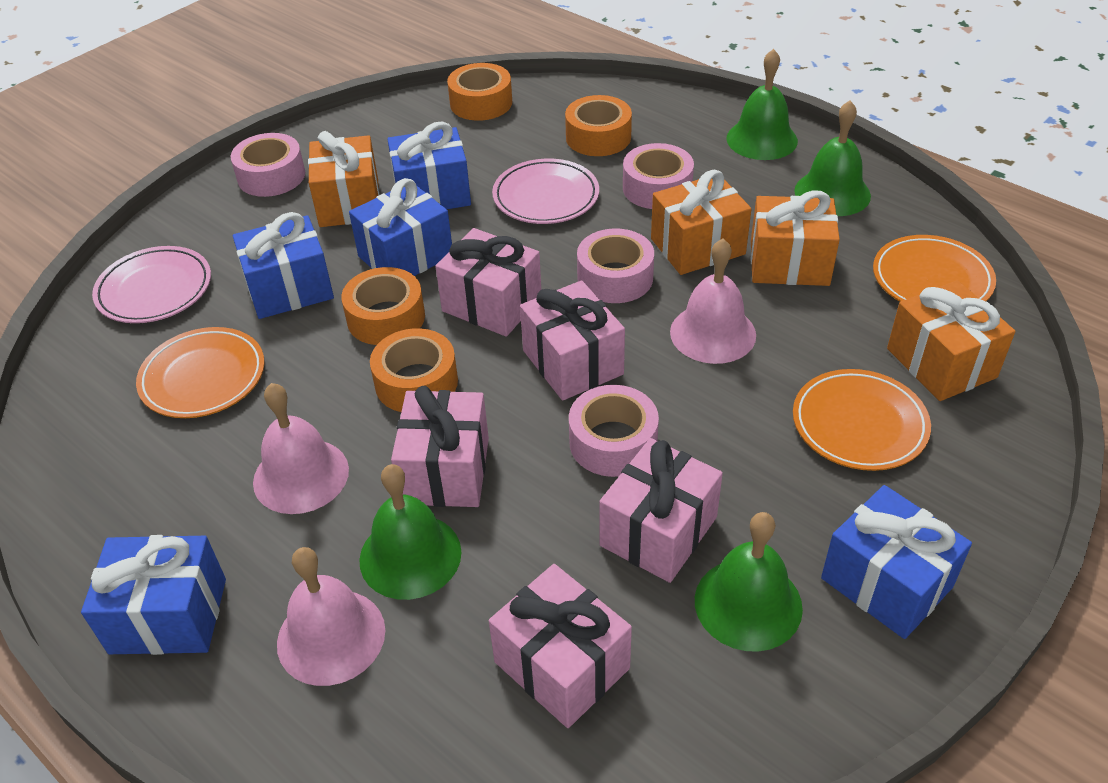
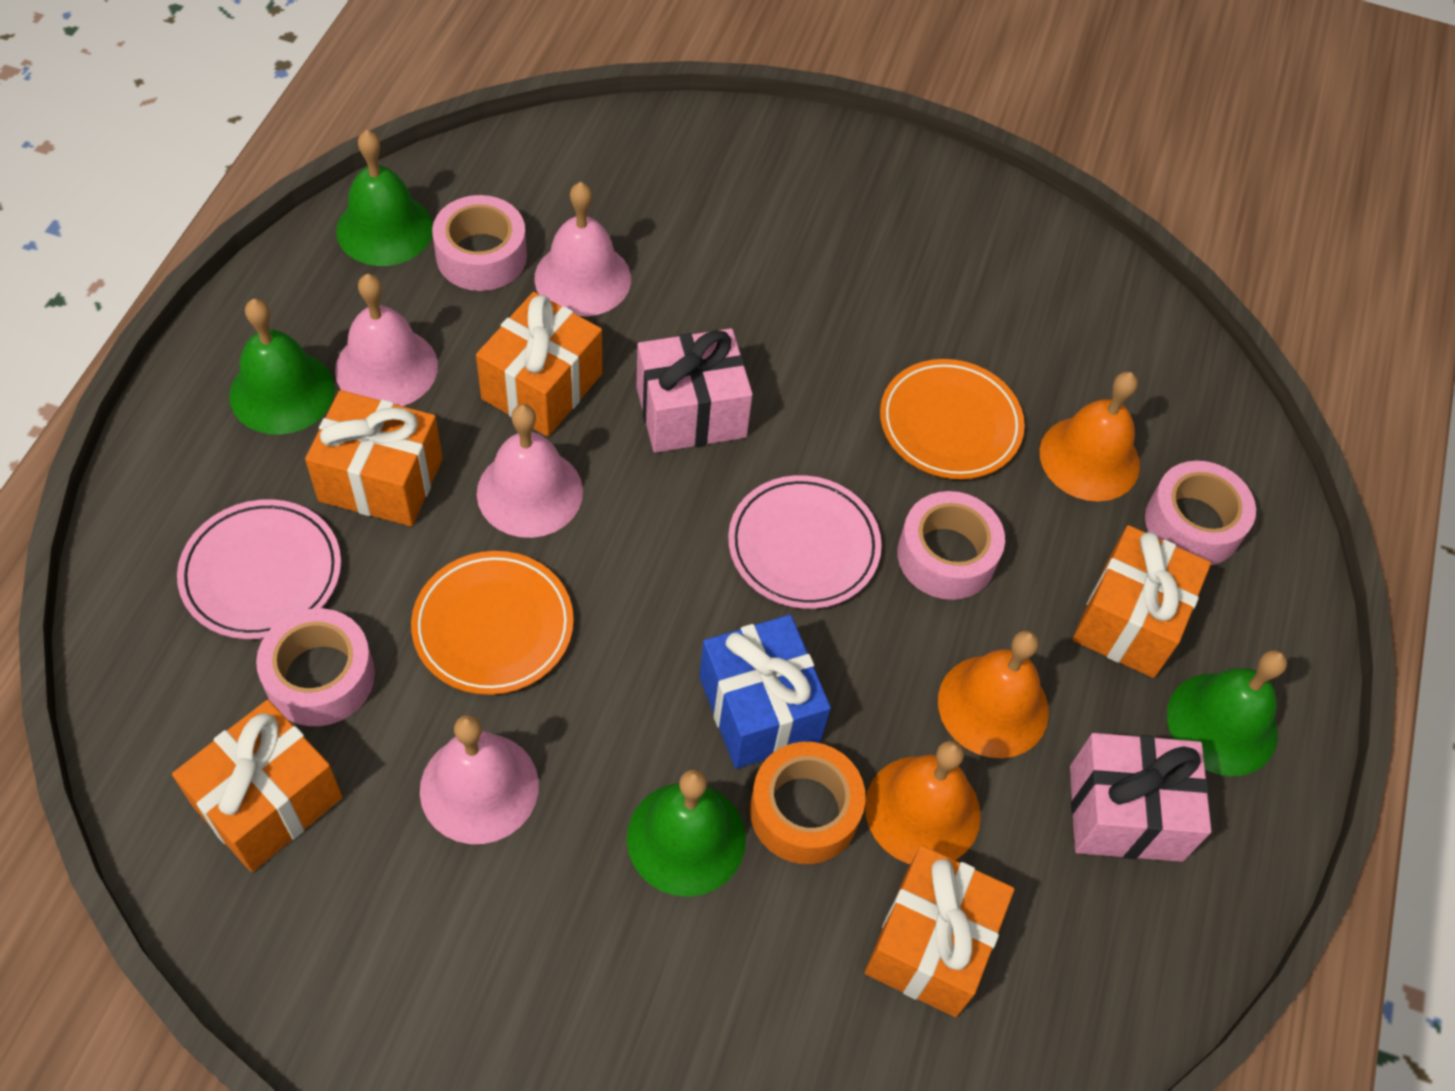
blue gift: [81,535,226,655] [233,212,334,319] [349,178,452,276] [387,121,471,209] [821,485,972,639] = 5 -> [699,615,831,769] = 1
orange bell: none = 0 -> [865,741,981,864] [938,630,1049,758] [1040,372,1140,502] = 3
orange gift: [308,131,380,227] [651,170,751,275] [751,190,840,286] [887,280,1015,401] = 4 -> [172,700,343,872] [305,390,443,526] [476,292,602,437] [865,845,1014,1017] [1073,525,1211,678] = 5
orange plate: [136,327,265,418] [793,369,931,471] [873,235,996,301] = 3 -> [411,551,574,695] [880,359,1025,479] = 2
orange tape: [341,267,425,345] [370,328,458,412] [447,63,512,121] [565,95,632,156] = 4 -> [750,742,866,864] = 1
pink bell: [253,383,349,514] [277,547,385,686] [670,239,756,364] = 3 -> [335,274,438,406] [420,715,539,844] [477,404,583,538] [534,182,631,316] = 4
pink gift: [391,386,489,507] [435,228,541,337] [489,564,632,728] [520,281,625,400] [599,438,723,583] = 5 -> [636,328,753,453] [1070,733,1211,862] = 2

